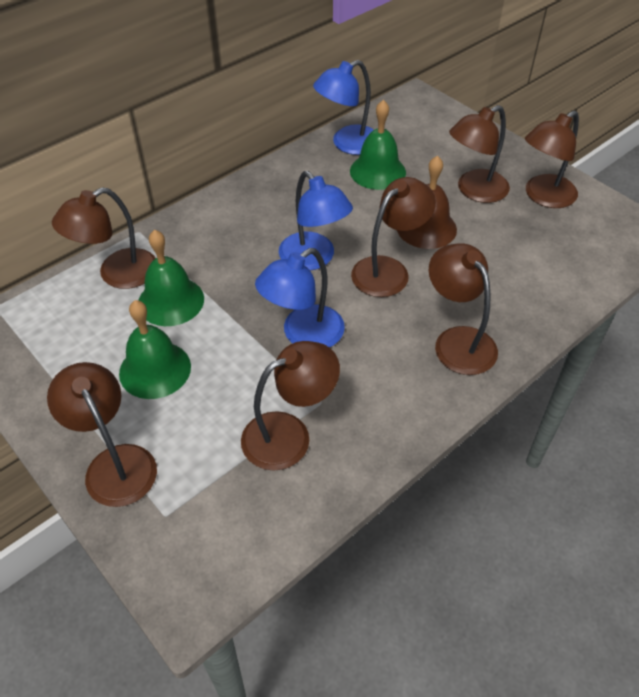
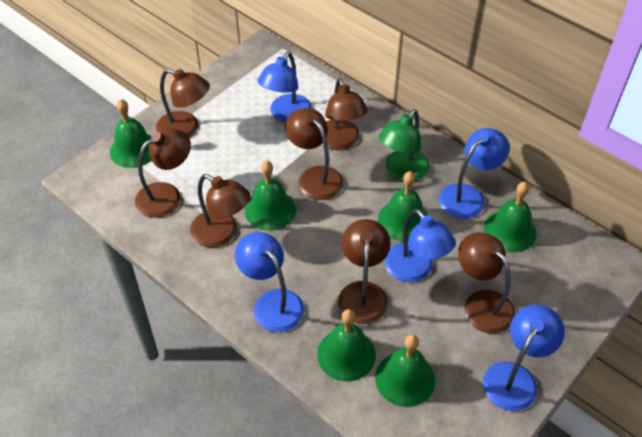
blue lamp: [255,248,345,347] [279,171,353,271] [313,60,374,155] = 3 -> [235,232,304,332] [257,52,312,123] [384,209,456,282] [439,128,510,219] [483,305,565,411] = 5
brown bell: [397,156,457,249] = 1 -> none = 0
green bell: [119,300,191,399] [138,230,204,326] [350,100,406,190] = 3 -> [110,99,152,168] [245,161,296,231] [317,309,376,381] [375,335,435,407] [378,171,428,241] [484,182,536,252] = 6
green lamp: none = 0 -> [378,109,430,181] = 1

